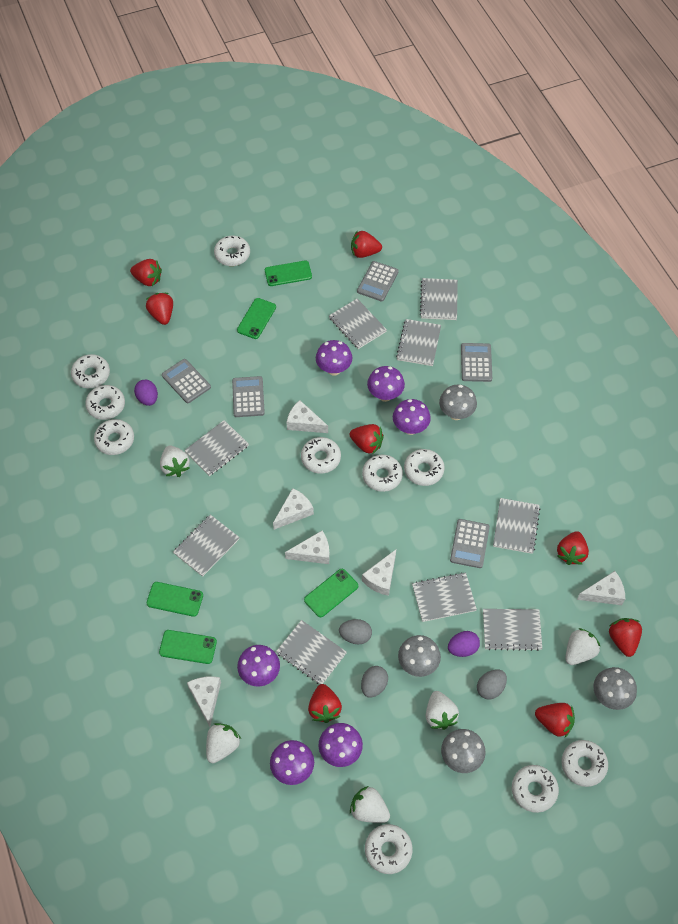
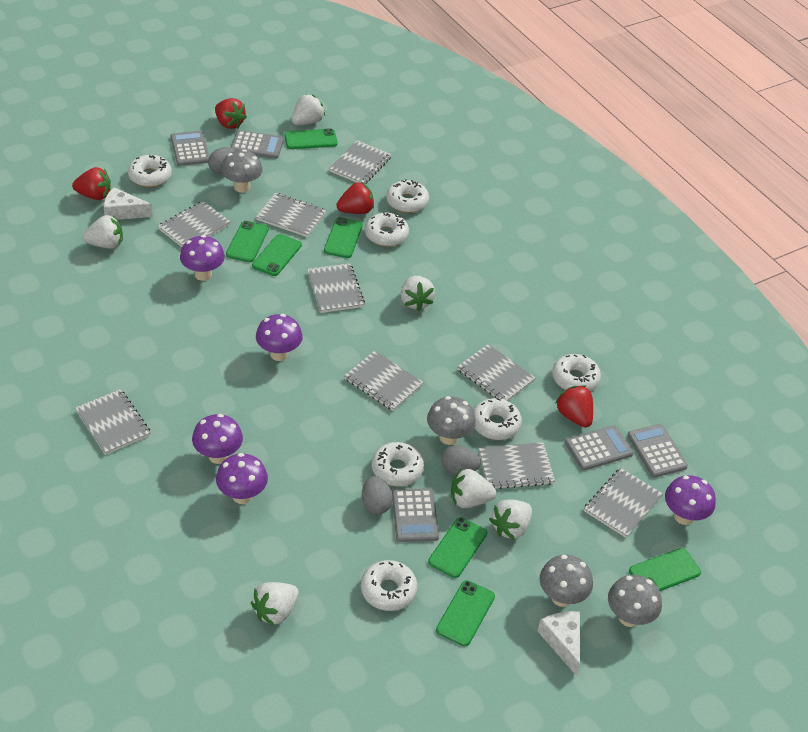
green phone: [147,582,203,617] [159,630,217,664] [237,298,276,339] [265,261,312,286] [304,569,358,617] = 5 -> [226,221,269,262] [252,234,302,276] [284,128,338,149] [324,217,363,258] [428,517,487,578] [436,580,495,646] [629,548,701,591] = 7
purple egg: [134,380,158,406] [448,631,480,657] = 2 -> none = 0
purple mushroom: [237,645,280,687] [270,740,314,785] [316,340,352,376] [319,723,363,767] [367,366,405,402] [393,399,431,435] = 6 -> [180,235,225,281] [192,414,243,464] [216,453,268,504] [256,314,303,361] [665,475,716,525] = 5
red strawberry: [130,259,162,286] [146,293,173,325] [308,684,342,723] [349,424,384,454] [351,230,382,258] [535,703,575,737] [557,531,589,565] [609,618,642,657] = 8 -> [72,167,111,200] [215,98,247,129] [336,182,374,214] [555,385,593,427] = 4
white cheese: [187,676,221,727] [273,488,314,530] [285,531,330,564] [287,400,328,433] [362,550,396,596] [577,571,625,605] = 6 -> [104,187,153,220] [537,611,580,676] = 2
white donut: [71,354,110,388] [85,385,125,420] [94,419,134,455] [214,236,250,266] [301,437,341,474] [362,455,403,492] [365,824,413,874] [404,449,445,486] [512,765,559,813] [561,740,608,787] = 10 -> [128,154,172,187] [361,560,417,611] [365,212,409,247] [372,442,424,486] [386,179,429,213] [474,398,522,440] [552,354,601,391] = 7
white strawberry: [160,445,190,477] [206,723,241,763] [350,786,390,823] [426,691,459,730] [565,628,600,665] = 5 -> [83,215,123,249] [251,582,299,626] [292,94,325,125] [401,276,435,311] [451,469,496,508] [489,500,532,540] = 6

